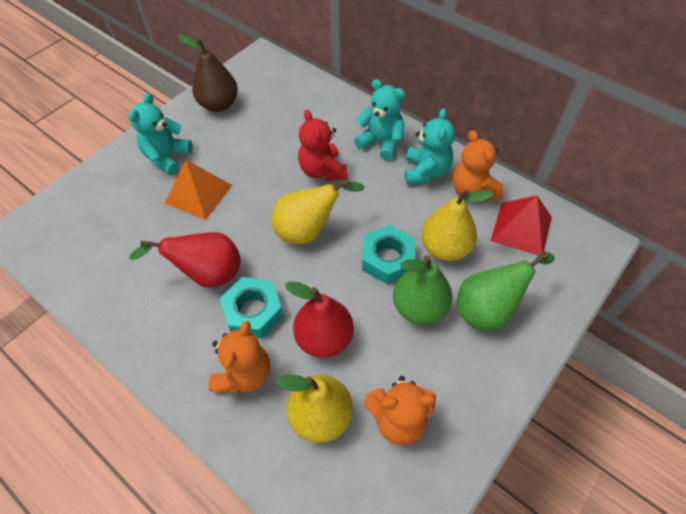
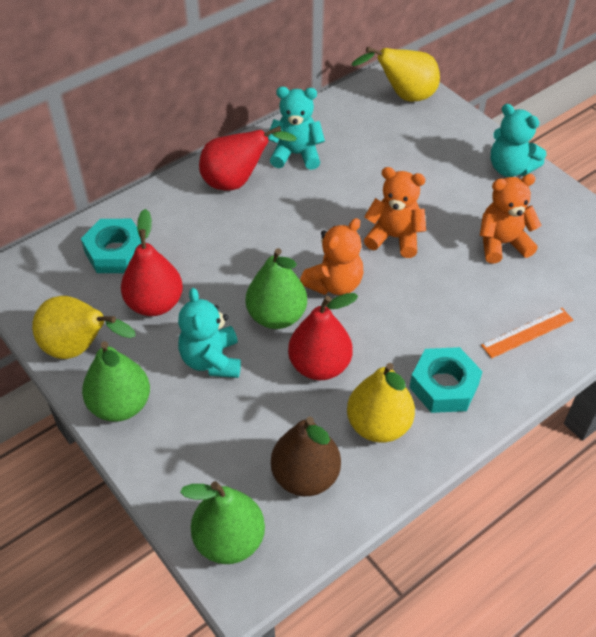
green pear: [393,255,452,325] [457,252,555,330] = 2 -> [82,341,150,422] [180,481,265,564] [246,248,307,329] = 3
orange pyramid: [165,160,232,220] = 1 -> none = 0
orange ruler: none = 0 -> [481,308,573,358] = 1
red pear: [129,232,241,288] [285,281,354,358] = 2 -> [121,209,183,316] [199,126,297,190] [288,293,358,380] = 3
red pyramid: [491,196,552,255] = 1 -> none = 0
red teddy bear: [298,110,347,181] = 1 -> none = 0

